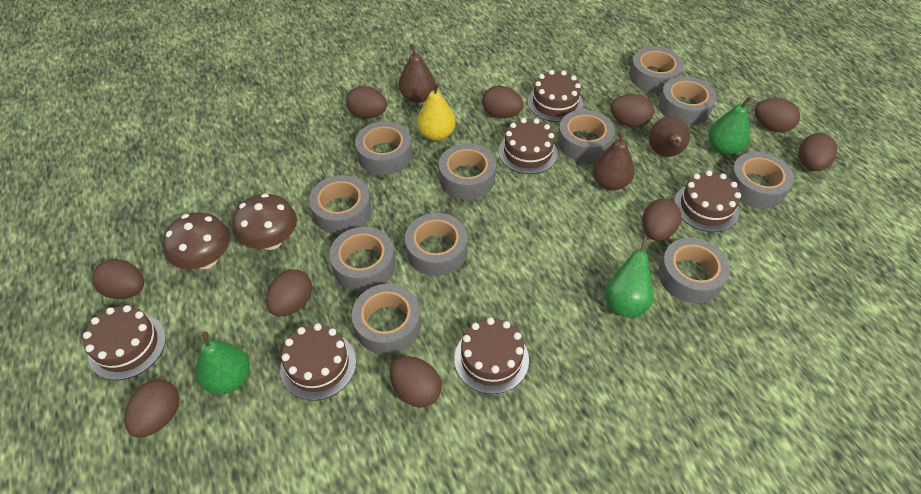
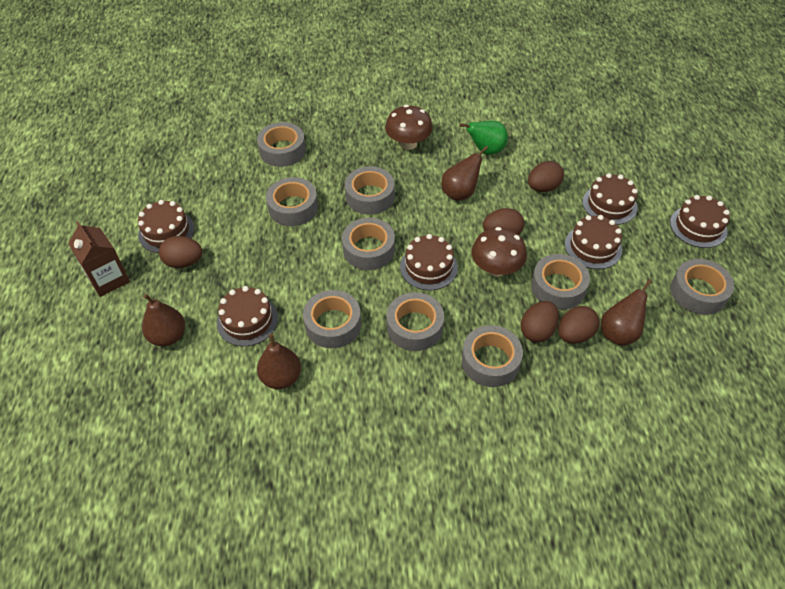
brown carton: none = 0 -> [68,221,130,297] = 1
brown egg: [92,259,144,299] [124,379,179,437] [266,269,312,317] [346,86,387,118] [390,356,442,408] [482,85,524,118] [610,94,654,127] [642,199,681,241] [755,98,800,132] [799,133,837,171] = 10 -> [159,236,202,268] [483,208,524,235] [521,301,559,342] [528,161,564,192] [558,306,600,344] = 5
brown pear: [399,44,435,103] [592,130,635,190] [649,117,690,157] = 3 -> [142,294,185,346] [257,334,301,389] [442,146,488,201] [601,279,652,346] = 4
green pear: [196,331,250,395] [605,236,654,318] [708,96,752,155] = 3 -> [459,121,508,155] = 1
grey tape: [309,175,372,234] [329,227,395,291] [352,284,421,355] [355,121,412,175] [405,213,467,276] [439,143,496,199] [557,110,615,162] [629,47,684,93] [658,238,730,303] [659,76,716,125] [728,152,794,209] = 11 -> [257,122,306,167] [266,177,318,226] [303,290,361,348] [342,218,395,270] [345,166,395,215] [387,292,444,351] [462,325,523,387] [531,254,590,309] [671,259,734,315] = 9
yellow pear: [417,83,456,141] = 1 -> none = 0

